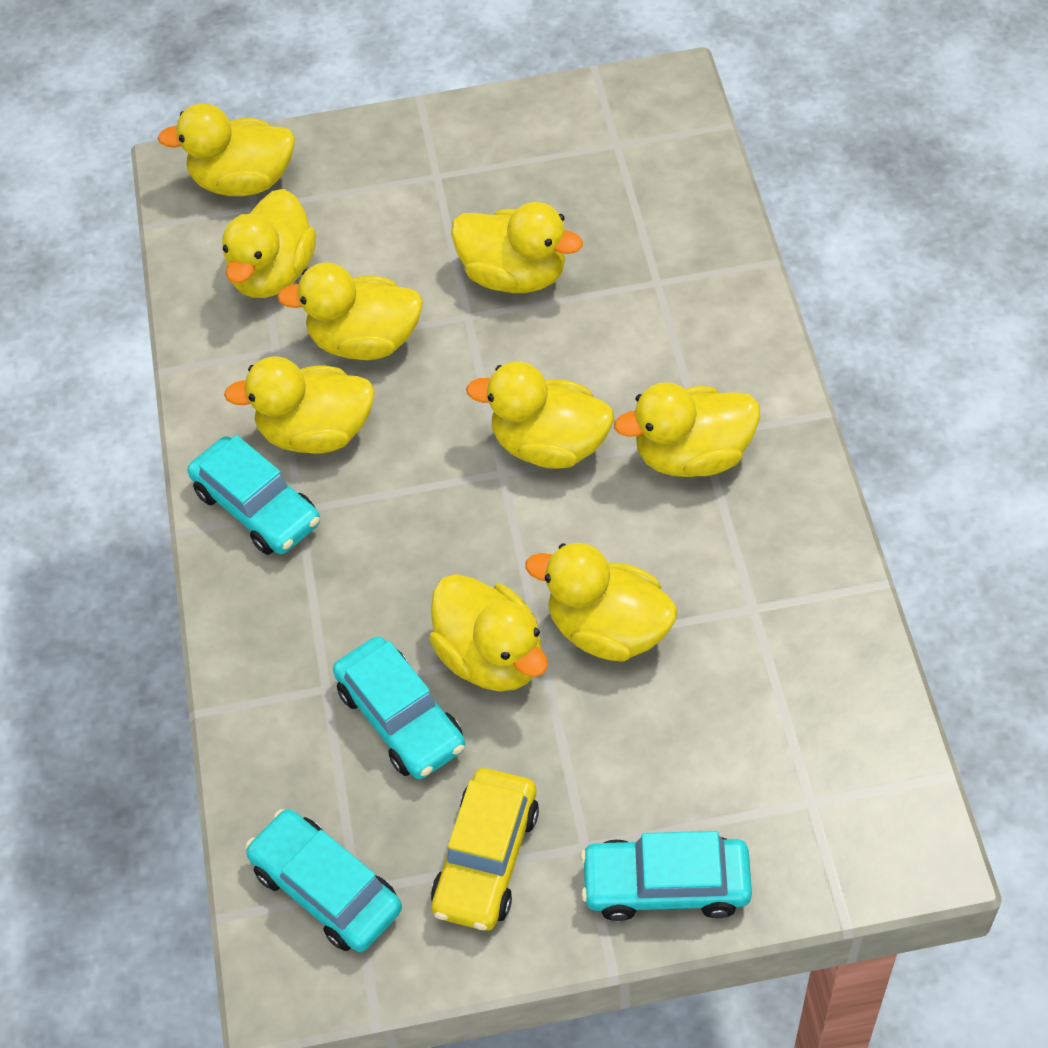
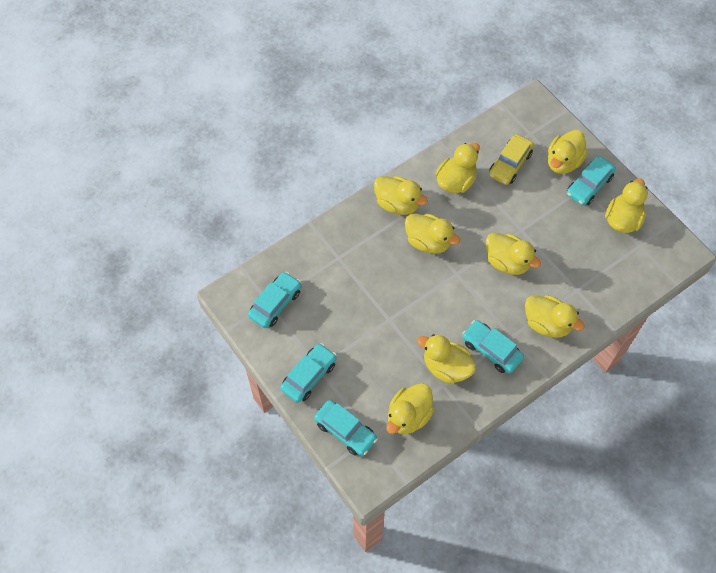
turquoise car: [188,435,320,555] [245,809,402,952] [333,636,465,779] [580,831,752,921] = 4 -> [248,272,301,328] [280,343,337,403] [314,400,378,456] [462,320,524,374] [567,156,616,206] = 5

